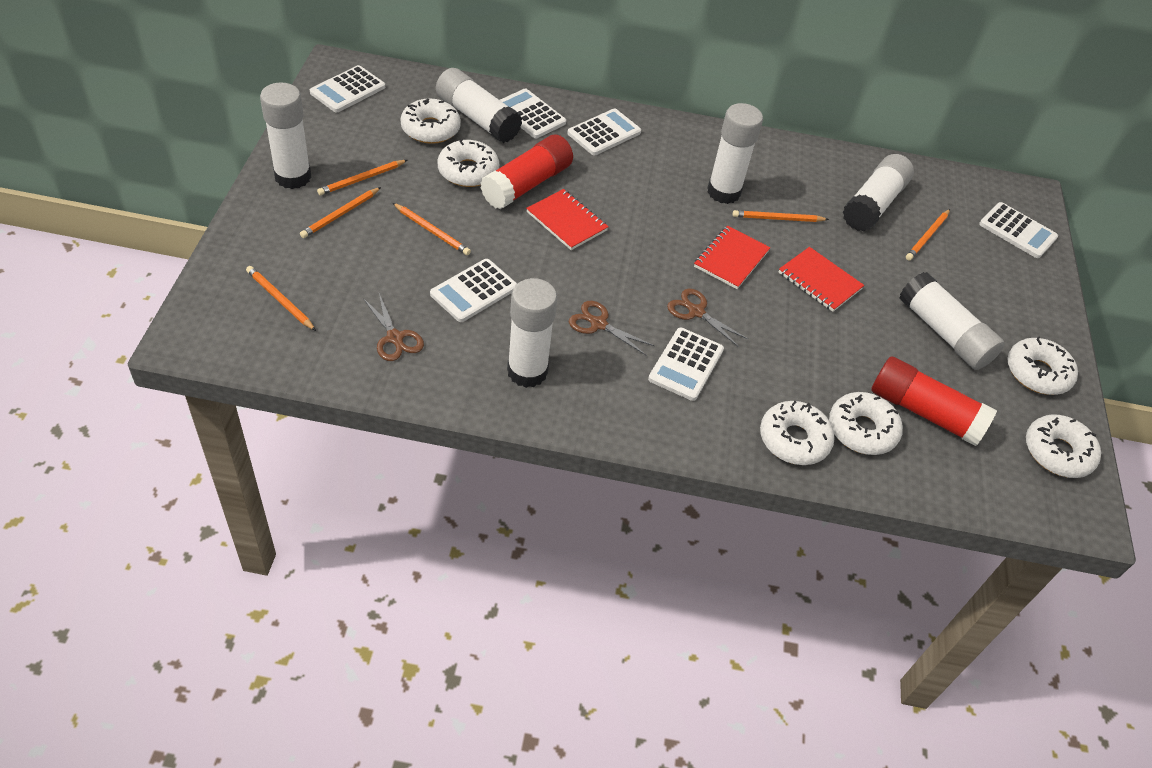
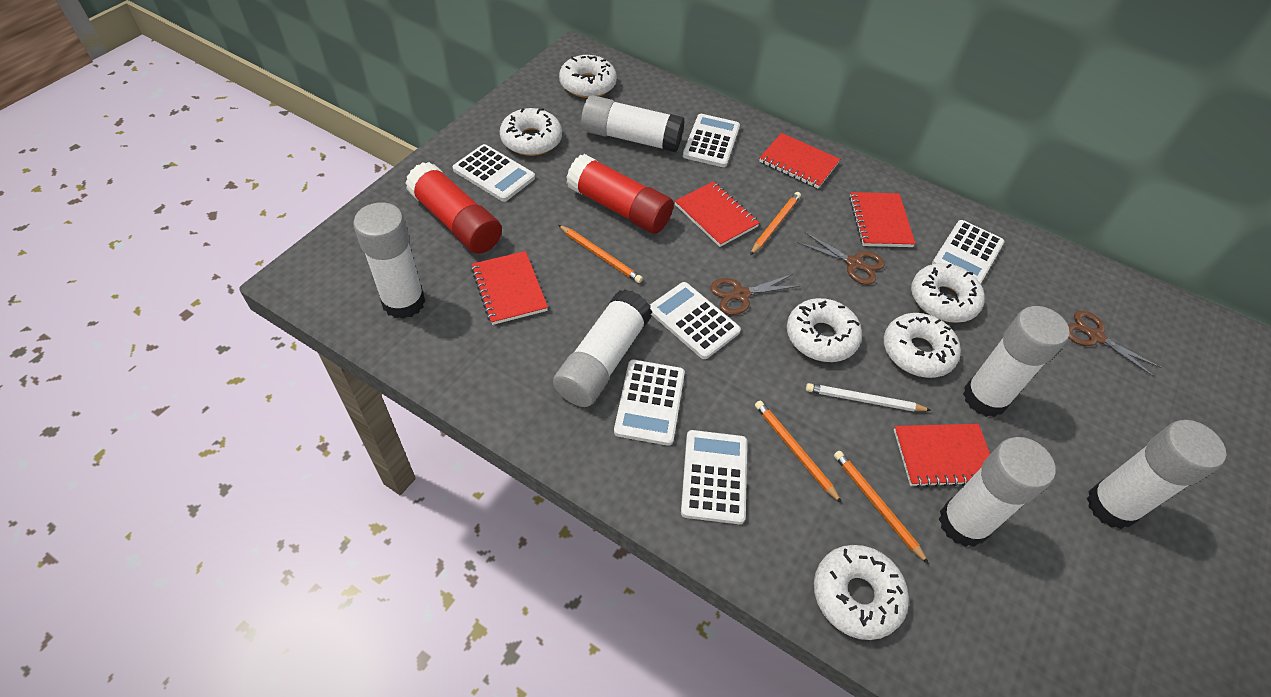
orange pencil: [246,266,316,331] [300,187,381,238] [317,160,407,195] [393,203,471,255] [733,210,829,222] [906,209,950,260] = 6 -> [559,225,643,283] [750,192,801,255] [755,401,842,503] [834,451,929,564] = 4
red notebook: [526,189,609,250] [694,226,770,289] [779,247,864,312] = 3 -> [471,251,548,325] [675,181,760,247] [759,133,840,189] [849,192,916,247] [894,424,990,488] = 5
white pencil: none = 0 -> [806,383,931,411] = 1

